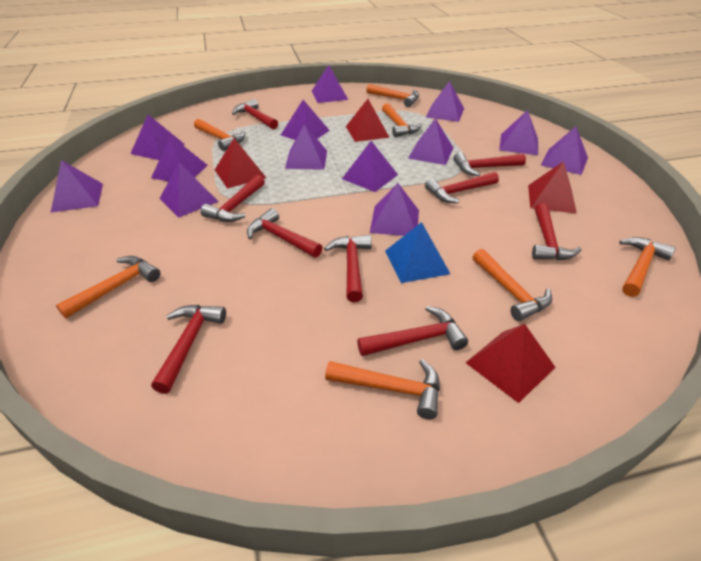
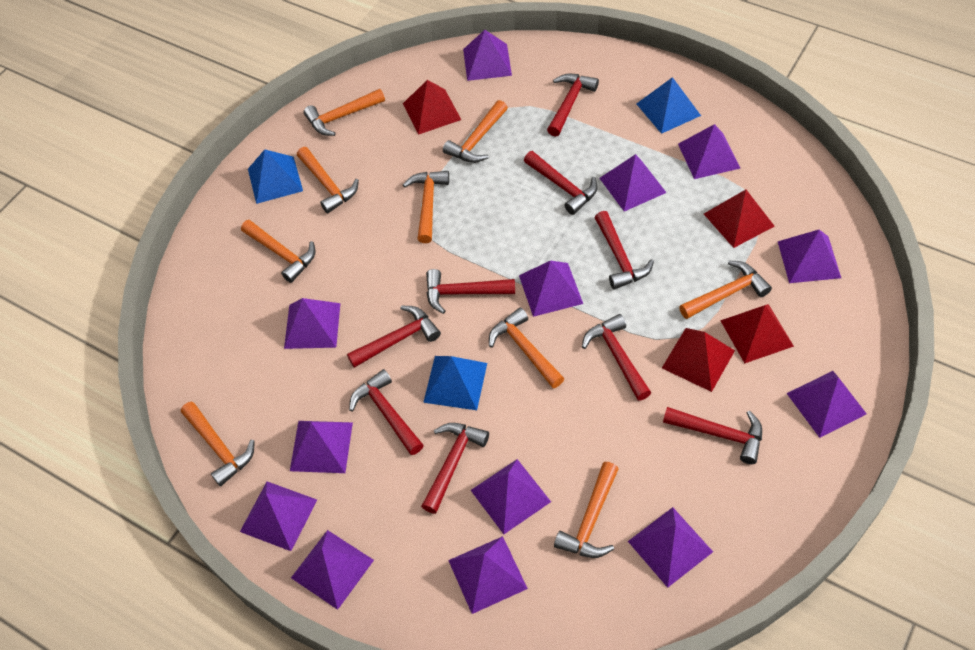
blue pyramid: [385,222,450,283] = 1 -> [248,149,303,204] [423,356,487,410] [637,77,701,134] = 3
orange hammer: [56,256,160,319] [194,119,245,151] [325,359,440,419] [366,84,419,107] [382,103,423,137] [473,249,552,321] [619,237,676,297] = 7 -> [181,402,255,486] [241,220,316,283] [297,147,359,213] [304,89,385,136] [403,171,449,243] [443,100,508,163] [489,307,565,388] [554,462,619,558] [679,261,772,319] = 9

